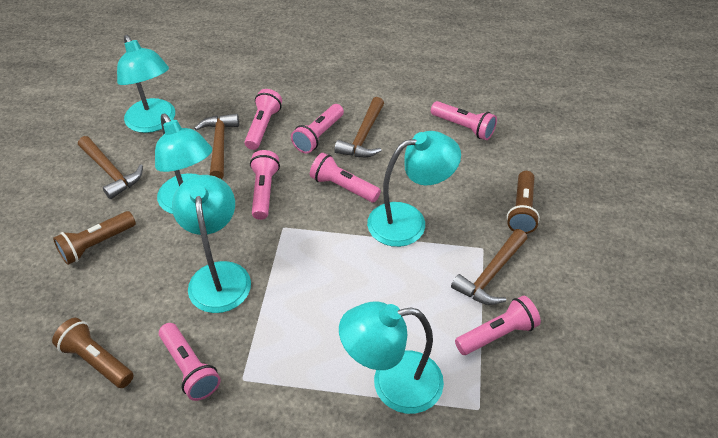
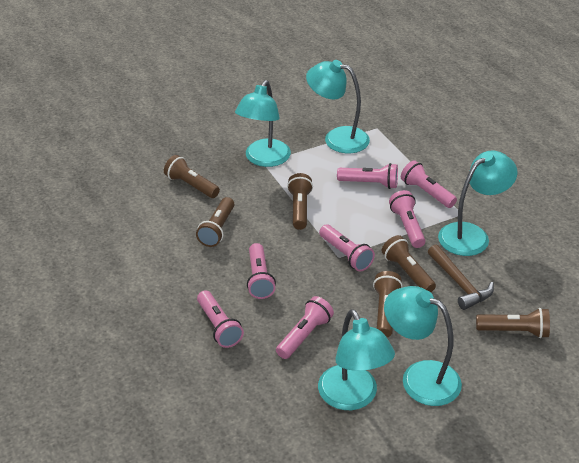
brown flashlight: [52,318,134,388] [53,211,136,265] [507,171,540,234] = 3 -> [164,155,220,198] [196,197,234,247] [287,173,313,230] [373,271,402,337] [382,235,436,292] [476,308,550,338] = 6
brown hammer: [78,136,143,199] [194,114,239,179] [334,97,384,158] [451,229,527,305] = 4 -> [428,244,494,310] = 1

